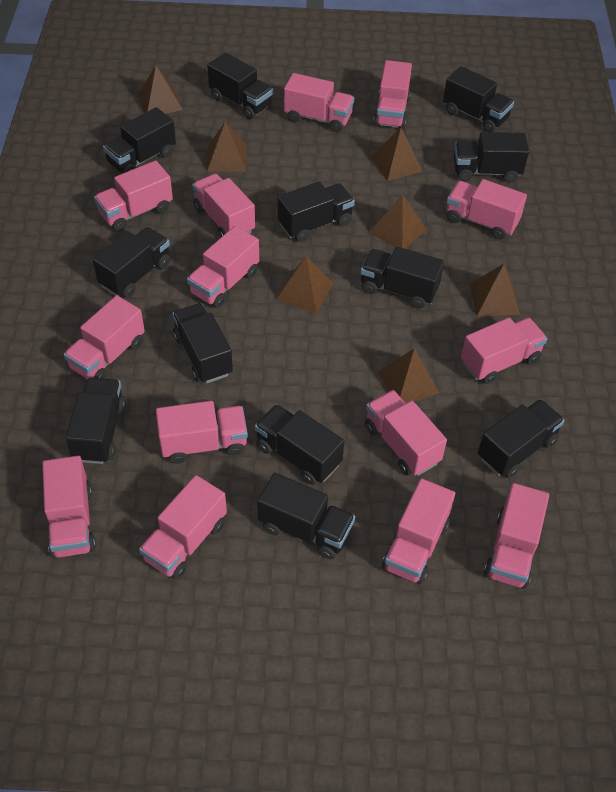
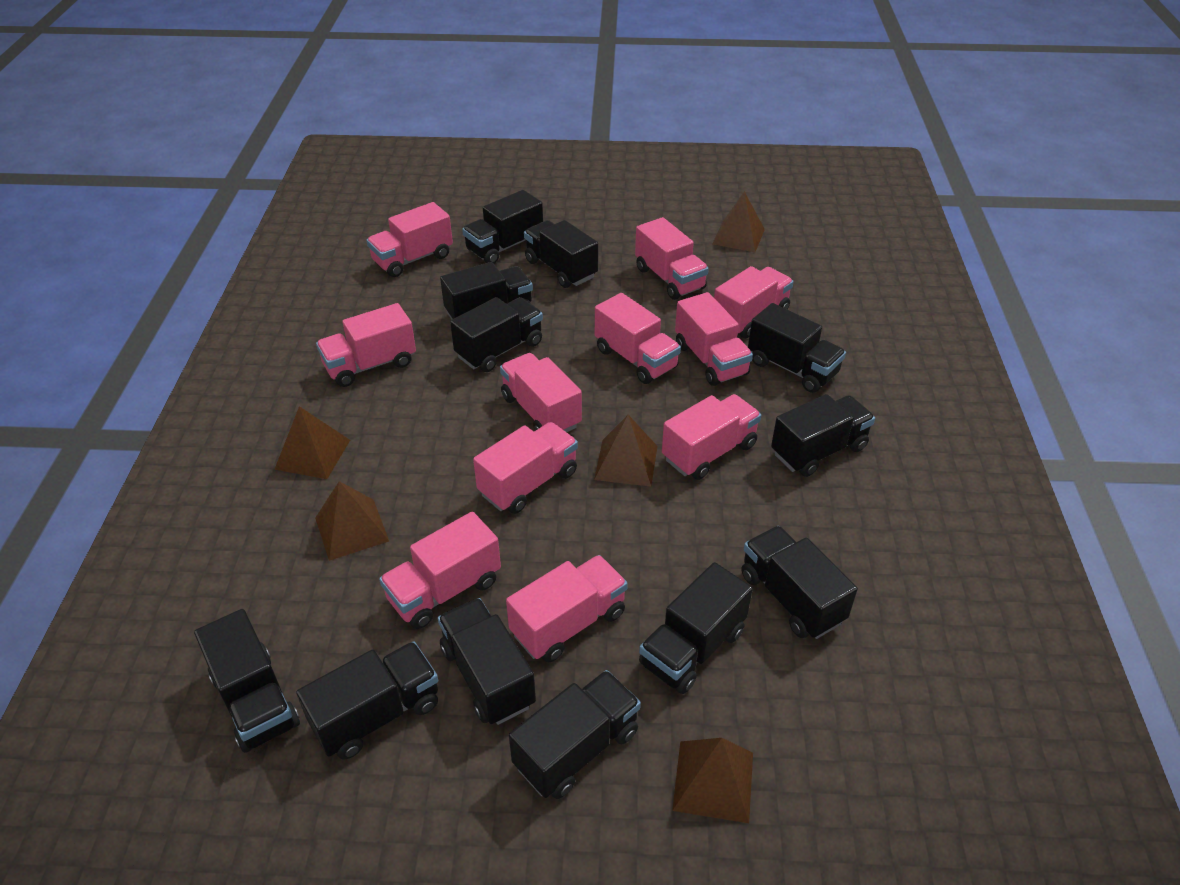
brown pyramid: [138,66,183,114] [207,121,247,172] [277,256,333,313] [369,194,426,249] [371,128,423,181] [378,348,439,403] [470,264,520,316] = 7 -> [274,406,350,479] [315,481,389,561] [594,415,657,487] [672,738,753,823] [712,191,765,252] = 5
pink truck: [42,456,96,558] [64,295,145,379] [94,160,173,231] [139,475,227,580] [156,401,248,464] [187,226,259,308] [192,174,255,237] [284,73,354,132] [365,390,447,476] [373,60,412,129] [382,478,455,584] [446,179,527,240] [461,317,548,384] [484,483,549,589] = 14 -> [316,303,416,387] [366,202,453,277] [379,512,501,629] [473,422,578,514] [500,353,582,432] [506,555,628,663] [595,293,681,384] [635,217,709,300] [662,394,761,480] [675,292,753,386] [714,266,794,338] = 11

